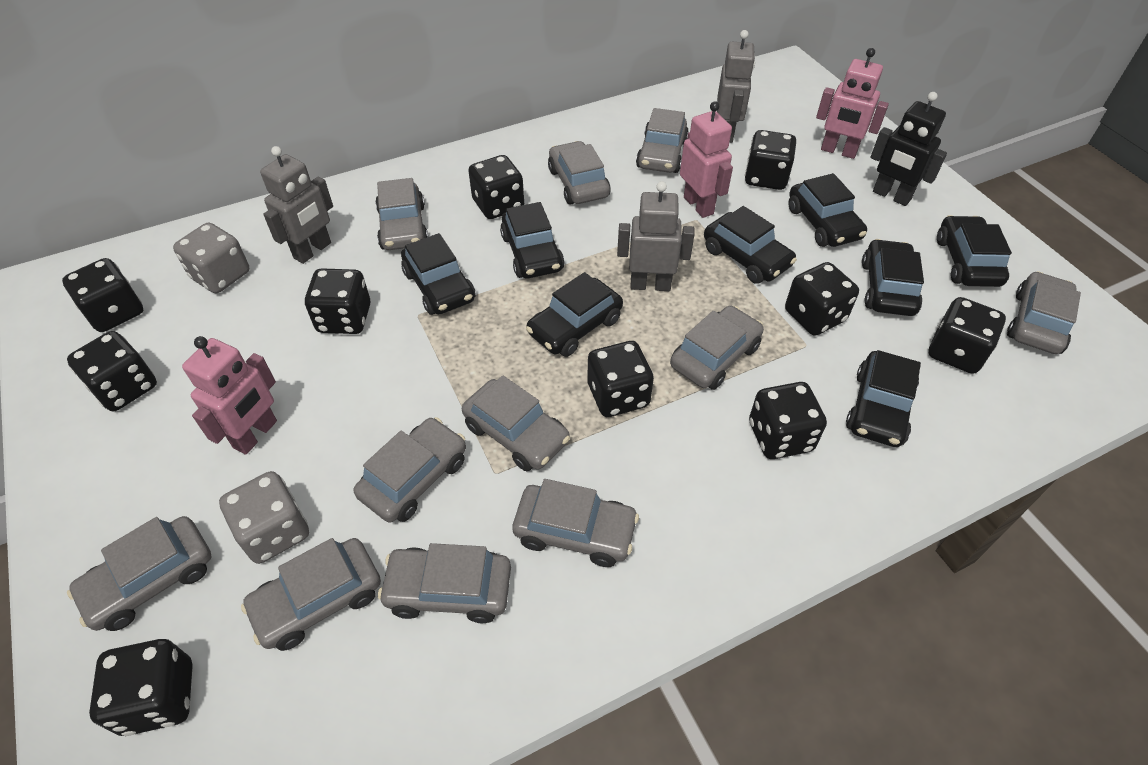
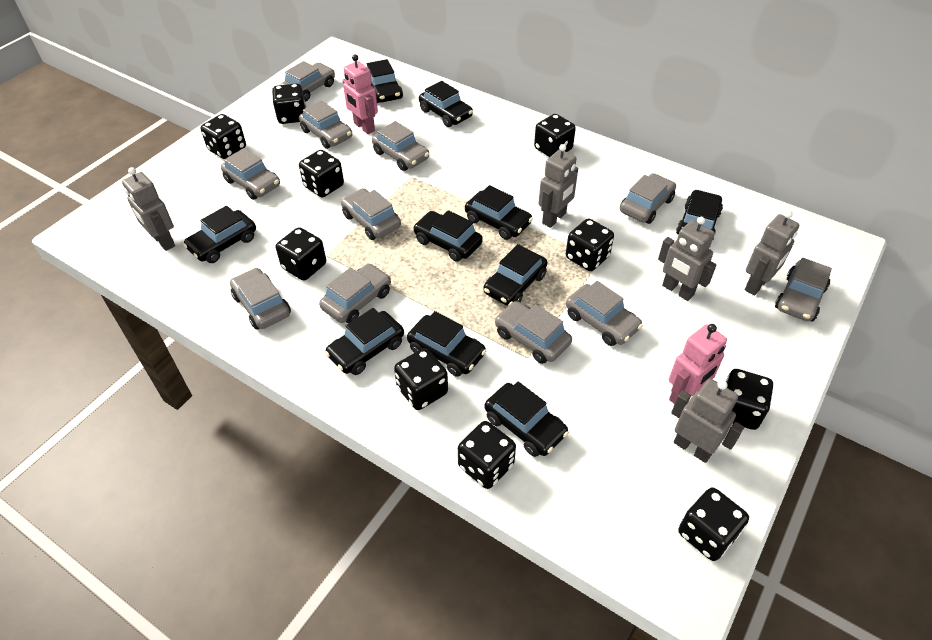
black car: [401,233,476,315] [500,202,564,278] [526,272,623,357] [704,206,797,284] [788,173,867,247] [846,350,921,447] [862,239,924,316] [937,215,1012,287] = 8 -> [183,206,256,263] [325,308,404,375] [367,59,403,103] [407,311,486,377] [413,210,483,262] [419,81,473,127] [465,185,533,240] [483,244,547,306] [485,381,569,457] [676,189,723,239] = 10
black robot: [870,92,947,206] = 1 -> none = 0
grey dice: [173,223,249,293] [219,471,309,564] = 2 -> none = 0
grey robot: [260,146,333,264] [617,181,695,291] [717,30,755,143] = 3 -> [122,167,175,251] [538,144,578,228] [658,217,716,301] [671,379,744,463] [745,211,800,296] = 5
pink robot: [182,336,277,455] [680,101,733,218] [816,48,889,159] = 3 -> [342,54,378,134] [669,324,727,404] = 2

